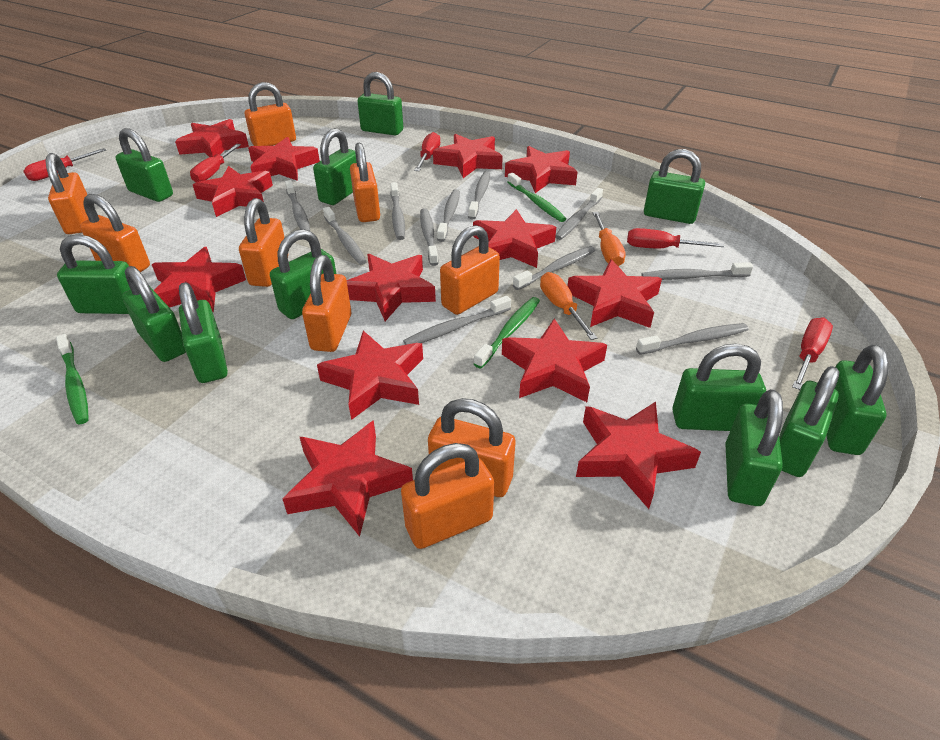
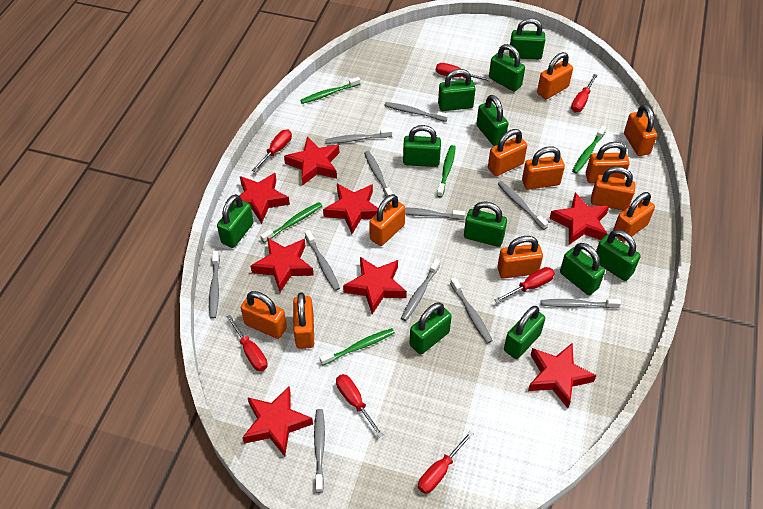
green padlock: [57,234,130,314] [116,128,173,202] [122,266,186,362] [179,282,228,383] [270,229,336,319] [313,128,357,205] [357,72,403,135] [644,149,705,224] [672,344,766,431] [725,389,783,506] [779,366,839,477] [826,345,888,455] = 12 -> [217,194,254,248] [403,125,441,167] [409,302,452,355] [438,69,476,111] [464,201,507,247] [476,95,508,146] [489,44,525,92] [504,306,545,359] [509,18,545,59] [560,243,605,295] [596,230,641,281] = 11
green toothbrush: [56,334,89,425] [474,297,540,369] [508,173,566,222] = 3 -> [260,202,322,243] [300,77,360,104] [320,328,395,366] [437,145,456,198] [572,126,606,174] = 5
orange padlock: [46,153,89,234] [80,194,150,272] [239,198,285,287] [245,82,296,146] [302,255,351,352] [350,143,380,222] [401,443,494,549] [428,398,515,497] [440,225,500,315] = 9 -> [241,291,287,339] [293,292,314,349] [369,194,405,246] [488,129,527,176] [497,236,543,279] [522,146,565,190] [537,52,573,99] [586,142,630,183] [591,167,636,211] [613,192,655,242] [624,104,657,156] = 11
orange screwdriver: [540,272,597,340] [593,212,626,266] = 2 -> none = 0
red screwdriver: [23,148,106,181] [190,144,241,182] [414,132,440,171] [627,228,724,249] [792,317,833,390] = 5 -> [226,315,268,371] [252,129,292,172] [336,374,383,437] [418,431,473,494] [436,63,492,82] [495,267,555,303] [571,74,598,112] = 7
red star: [152,247,246,312] [175,119,249,157] [193,166,273,217] [248,137,320,181] [283,420,413,537] [317,331,423,420] [347,254,436,321] [433,134,503,178] [473,209,556,268] [502,318,607,402] [505,146,577,193] [568,259,662,328] [576,402,701,509] = 13 -> [231,173,290,224] [242,387,313,456] [251,237,314,292] [284,137,339,186] [323,184,378,234] [343,257,407,314] [528,343,597,408] [549,193,609,245] = 8

